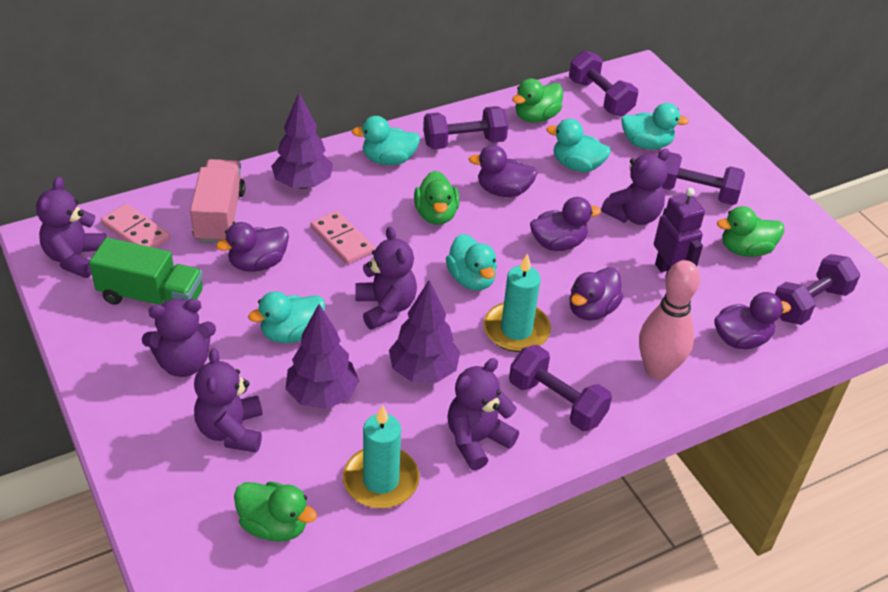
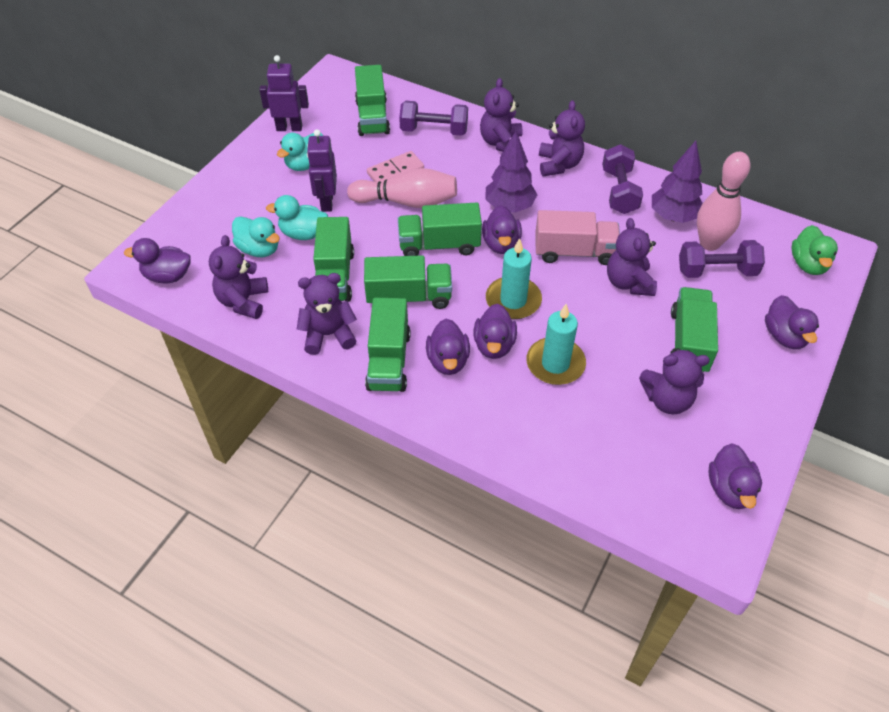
green duck: [234,482,317,542] [414,171,460,225] [512,78,563,123] [717,206,784,257] = 4 -> [791,225,838,275] = 1
green truck: [89,237,203,305] = 1 -> [313,217,354,302] [355,65,390,136] [364,255,452,309] [365,298,411,392] [398,202,482,256] [671,287,718,372] = 6
pink bowling pin: [639,260,700,380] = 1 -> [347,168,457,208] [697,152,750,251] = 2
pink domino: [101,203,170,248] [311,211,374,265] = 2 -> [367,151,424,182] = 1
purple duck: [216,222,289,272] [469,145,538,197] [530,197,601,251] [570,267,624,320] [714,292,791,349] = 5 -> [124,238,191,283] [426,319,470,375] [474,304,517,359] [482,205,522,254] [708,443,762,509] [765,295,819,349] = 6
purple dumbbell: [423,106,508,149] [509,345,612,431] [569,51,638,116] [662,152,745,205] [775,254,860,325] = 5 -> [399,101,468,136] [602,144,643,214] [679,240,765,278] = 3
purple robot: [654,188,705,278] = 1 -> [259,55,309,131] [307,129,337,212] = 2
purple tree: [271,93,333,189] [285,304,359,409] [389,280,460,382] = 3 -> [485,131,537,213] [652,141,703,223] = 2
turquoise duck: [248,292,325,343] [352,116,420,165] [446,234,497,291] [546,119,611,172] [621,103,689,149] = 5 -> [232,216,280,257] [266,195,328,240] [277,133,323,171] = 3

